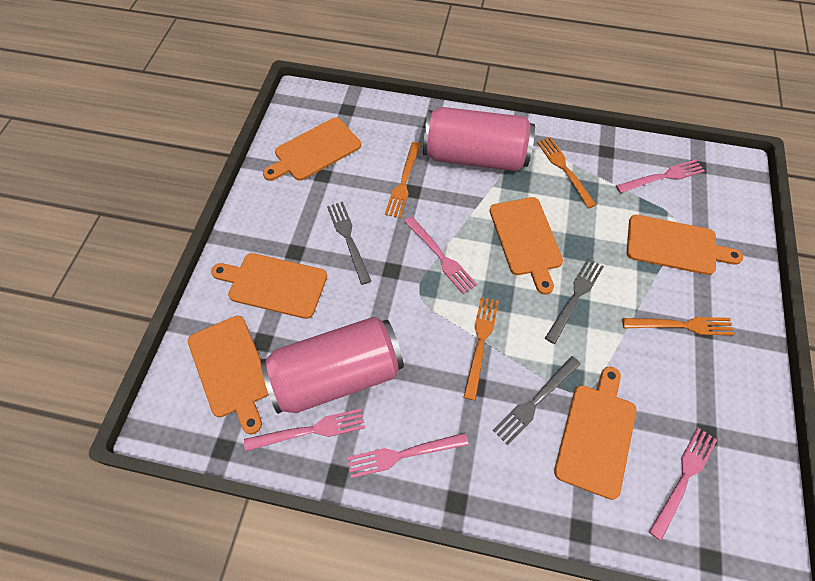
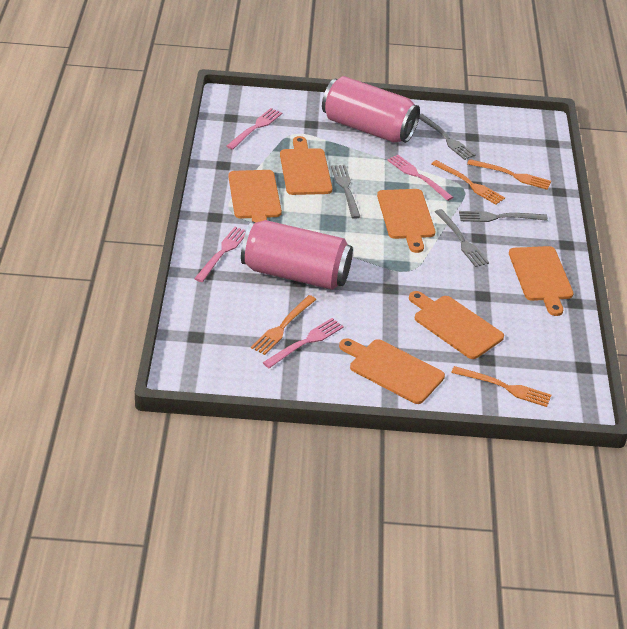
grey fork: [327,202,371,285] [493,356,581,445] [545,258,604,344] = 3 -> [331,165,360,219] [419,114,476,160] [435,209,489,267] [459,211,548,222] = 4
pink fork: [244,409,365,451] [347,433,469,478] [404,216,477,294] [616,159,704,193] [649,428,717,541] = 5 -> [194,227,246,282] [226,108,282,150] [263,318,344,368] [387,155,454,201] = 4

